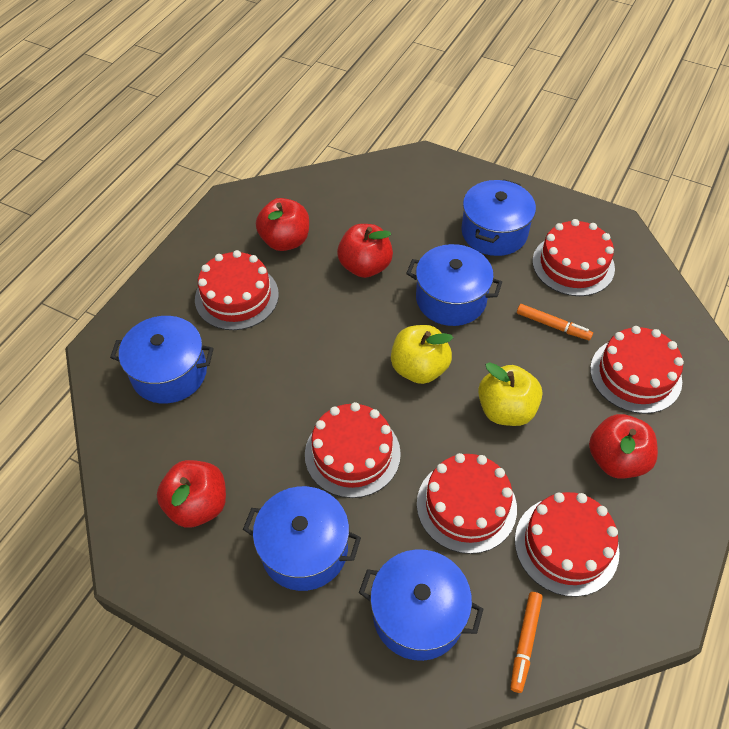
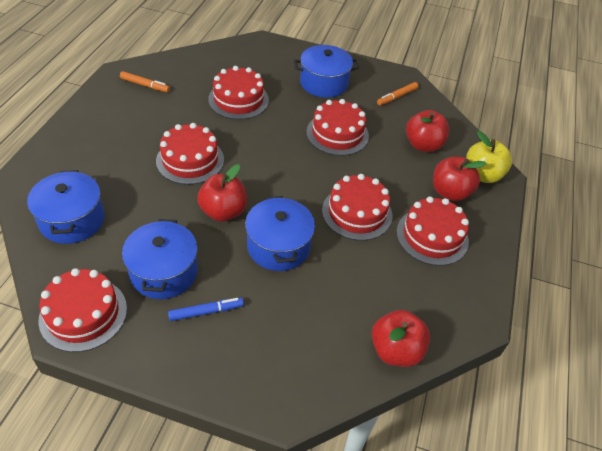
blue marker: none = 0 -> [168,298,244,321] = 1
blue pot: [110,316,214,404] [243,486,361,591] [359,549,483,661] [406,244,502,326] [461,179,536,256] = 5 -> [27,170,105,244] [122,219,198,299] [245,196,315,271] [294,45,359,98] = 4
yellow apple: [391,325,453,384] [478,362,542,426] = 2 -> [466,131,512,183] = 1

